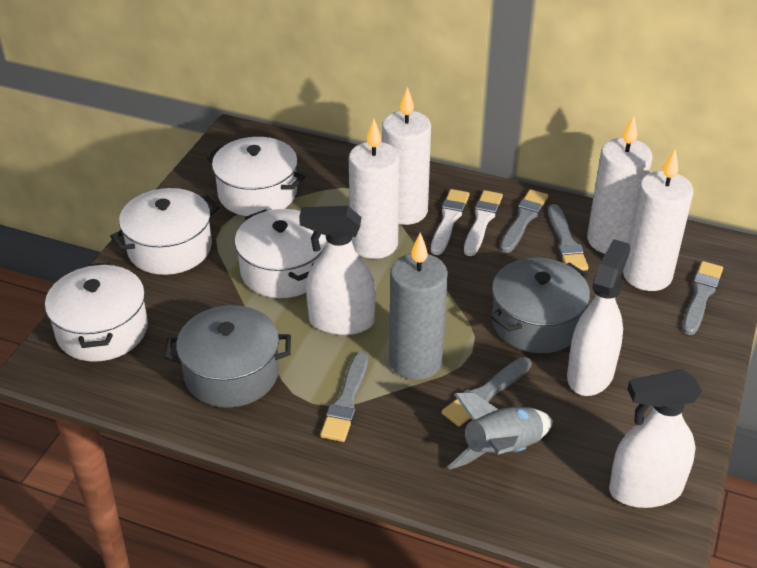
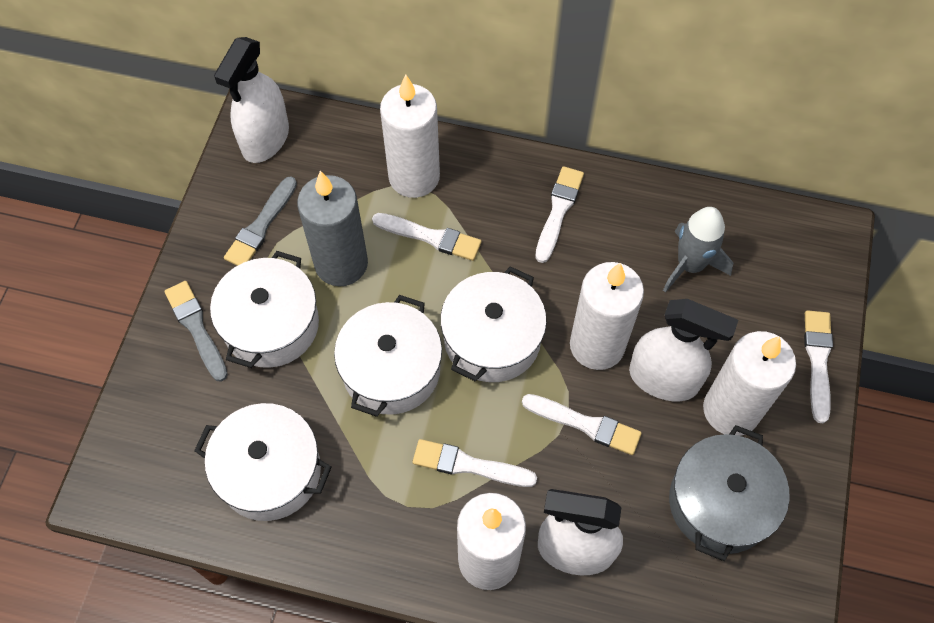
grey brush: [320,352,368,442] [442,357,532,427] [500,189,548,253] [548,204,589,271] [683,261,723,335] = 5 -> [164,281,228,382] [224,176,297,266] = 2
grey pot: [165,305,291,408] [491,258,590,353] = 2 -> [669,425,790,561] = 1
white brush: [431,189,470,255] [464,190,503,256] = 2 -> [372,213,481,261] [413,439,537,487] [522,394,642,455] [535,166,584,263] [804,310,833,423] = 5

